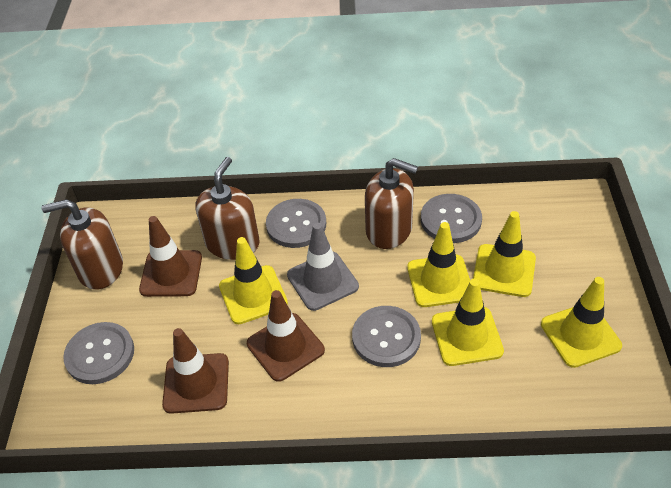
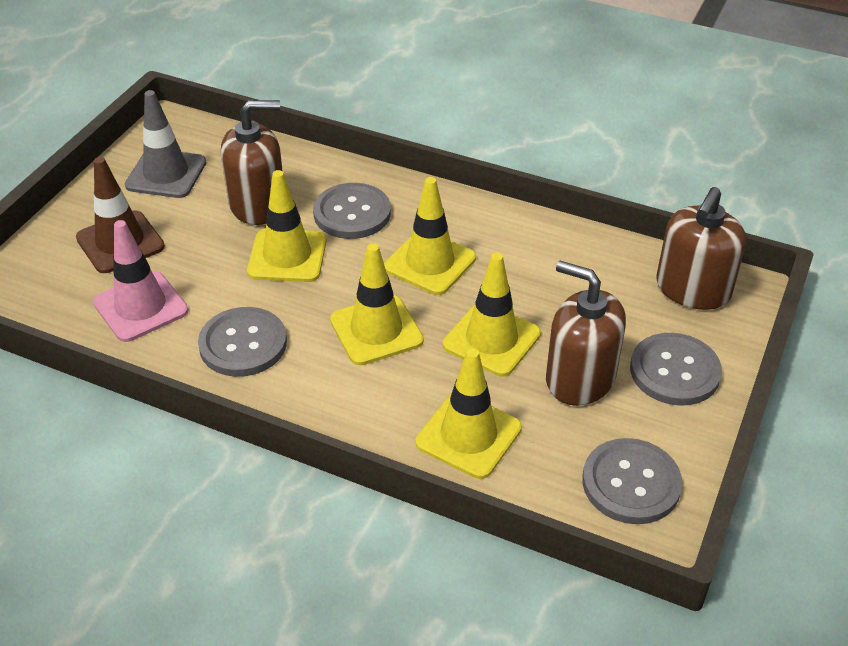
brown traffic cone: [139,216,202,297] [162,328,229,414] [247,290,325,382] = 3 -> [76,157,165,273] = 1
pink traffic cone: none = 0 -> [93,220,188,342] = 1

